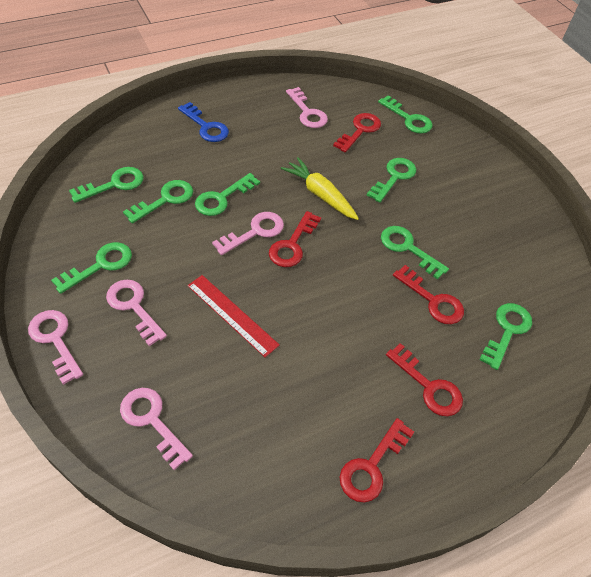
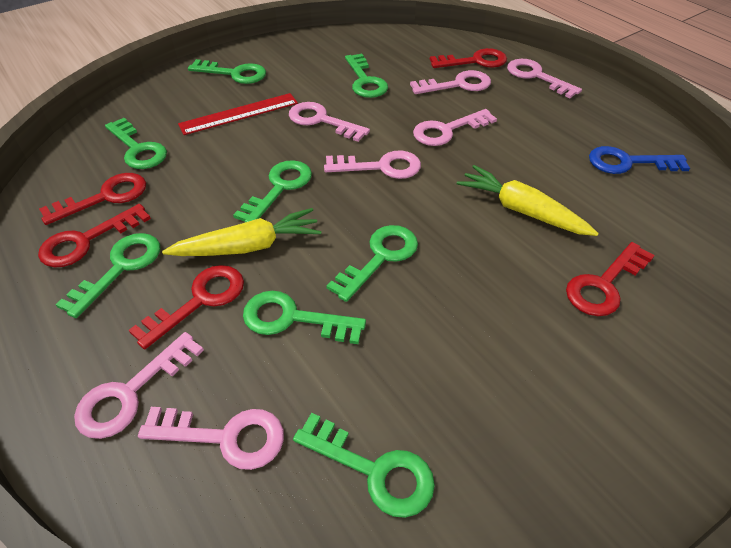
pink key: [28,310,83,385] [106,280,167,346] [120,388,193,470] [212,212,284,255] [286,87,328,128] = 5 -> [74,332,204,439] [138,407,284,470] [289,102,370,142] [324,150,421,179] [410,70,491,94] [413,109,497,146] [507,59,582,98] = 7
yellow carrot: [281,157,359,220] = 1 -> [162,208,322,256] [457,165,599,236] = 2

